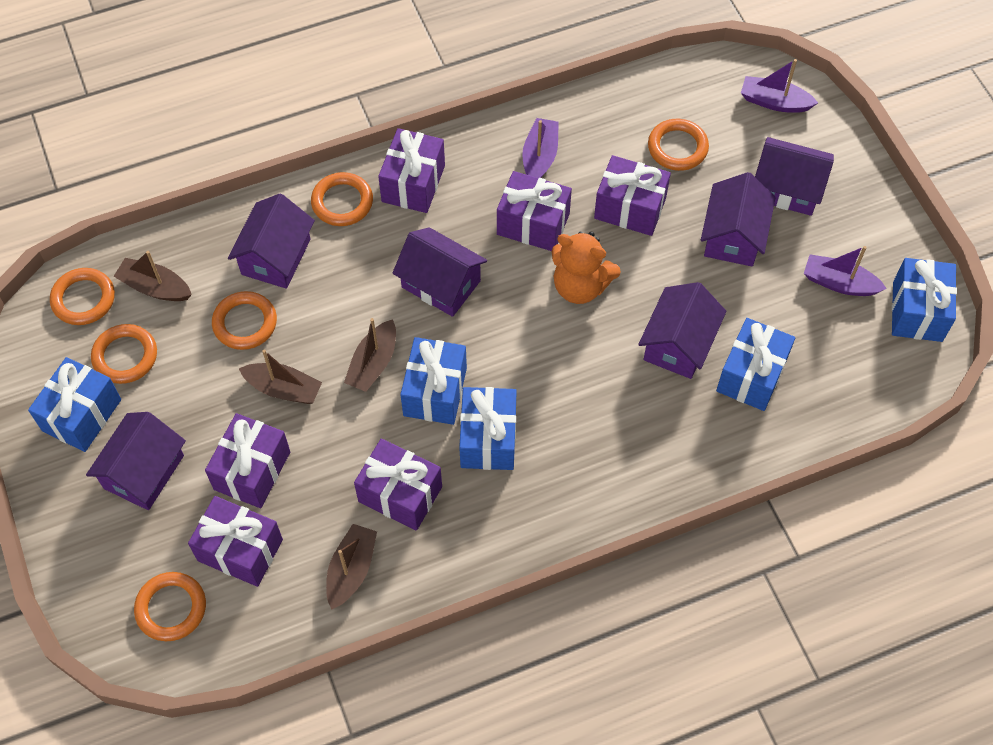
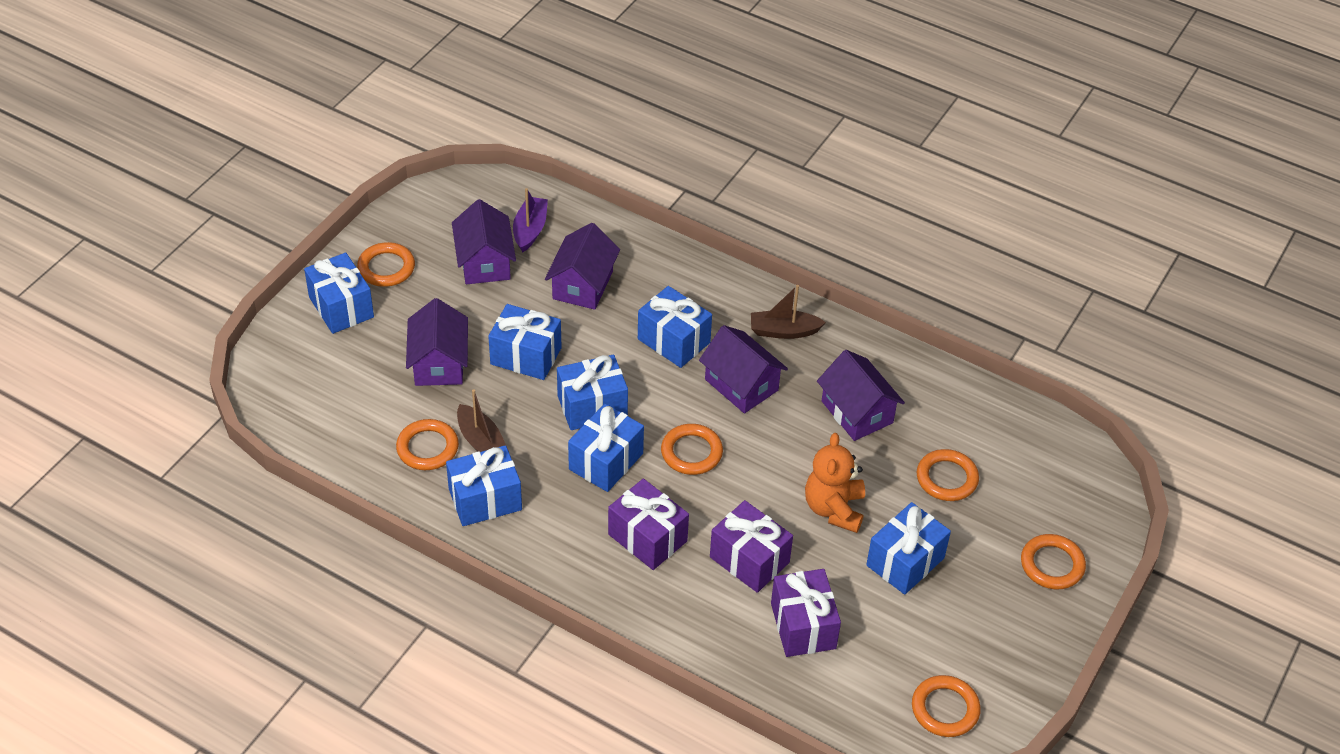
blue gift: [28,357,121,452] [400,337,467,425] [459,387,517,470] [716,318,795,411] [892,258,957,342] = 5 -> [304,253,374,334] [446,445,522,526] [488,304,562,380] [557,355,628,430] [568,404,644,492] [638,286,712,368] [866,502,951,595] = 7
brown boat: [113,251,192,301] [239,350,322,404] [326,524,377,610] [344,318,396,392] = 4 -> [457,389,509,452] [751,285,826,339] = 2
purple boat: [522,118,559,178] [741,59,818,113] [804,246,887,296] = 3 -> [513,188,548,252] = 1
purple gift: [188,496,283,587] [205,413,290,508] [354,439,442,531] [378,128,445,213] [497,171,572,251] [594,155,671,236] = 6 -> [608,479,689,570] [710,500,793,593] [771,569,841,657] = 3
purple house: [86,412,186,510] [228,193,315,289] [392,227,487,317] [638,282,726,379] [701,172,776,266] [755,137,834,216] = 6 -> [406,298,468,386] [452,199,516,284] [545,223,620,310] [699,325,788,413] [817,350,905,441] = 5

